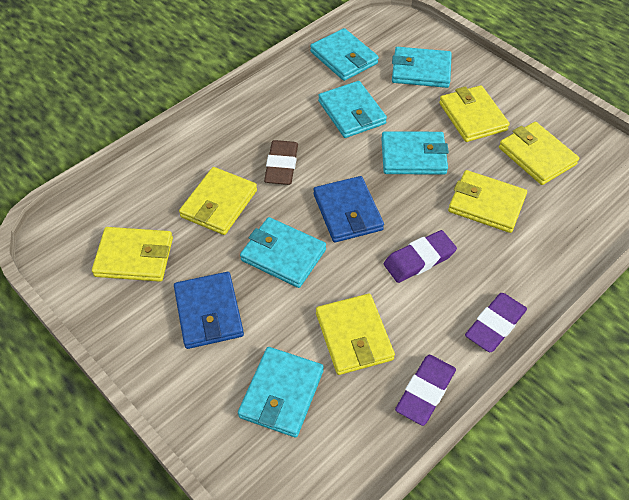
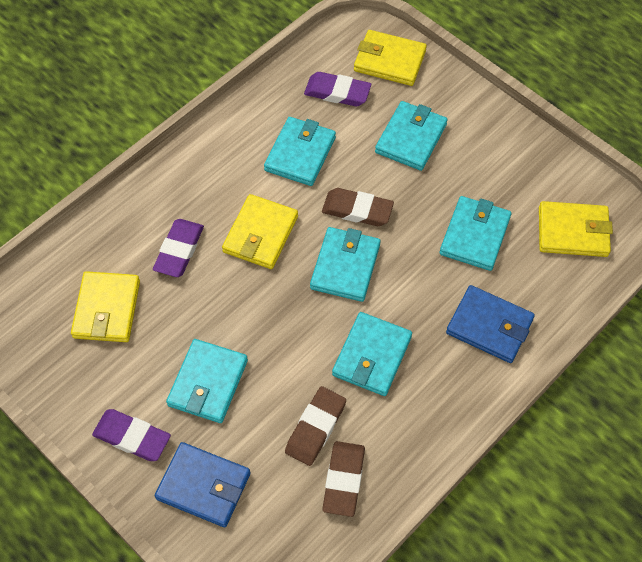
brown eraser: [264,140,298,185] = 1 -> [285,386,346,466] [322,188,394,226] [322,441,365,517] = 3
yellow wallet: [92,227,173,282] [179,167,257,235] [316,294,395,375] [439,85,510,142] [448,170,527,233] [499,122,579,185] = 6 -> [71,271,140,342] [222,194,298,269] [354,30,427,86] [539,201,613,257] = 4

